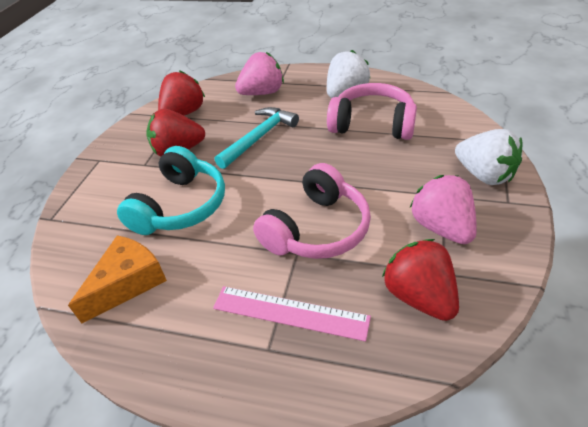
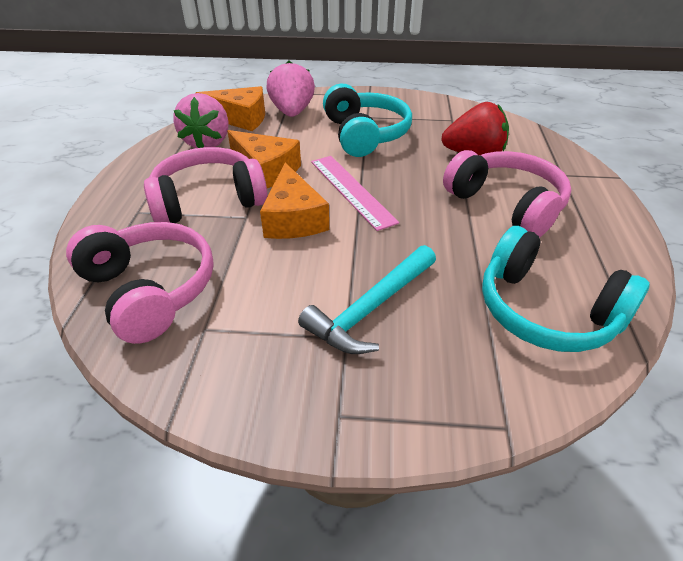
orange cheese: [68,235,167,323] = 1 -> [196,86,265,131] [227,130,301,188] [260,163,329,239] = 3
pink headphones: [253,163,371,259] [327,83,417,140] = 2 -> [66,222,214,344] [144,147,267,223] [443,150,571,238] = 3
red strawberry: [146,109,205,157] [158,70,205,116] [382,239,459,321] = 3 -> [441,102,509,155] = 1
turquoise headphones: [117,146,225,235] = 1 -> [323,84,412,157] [482,226,650,352] = 2
white strawberry: [327,50,371,98] [455,129,523,185] = 2 -> none = 0

